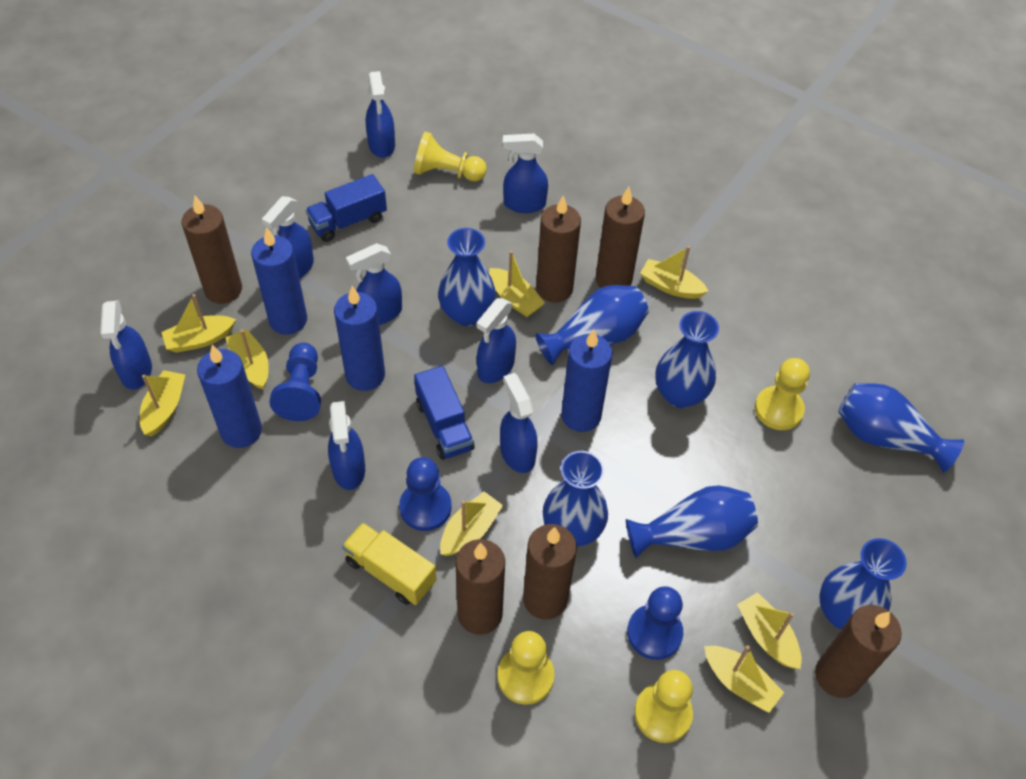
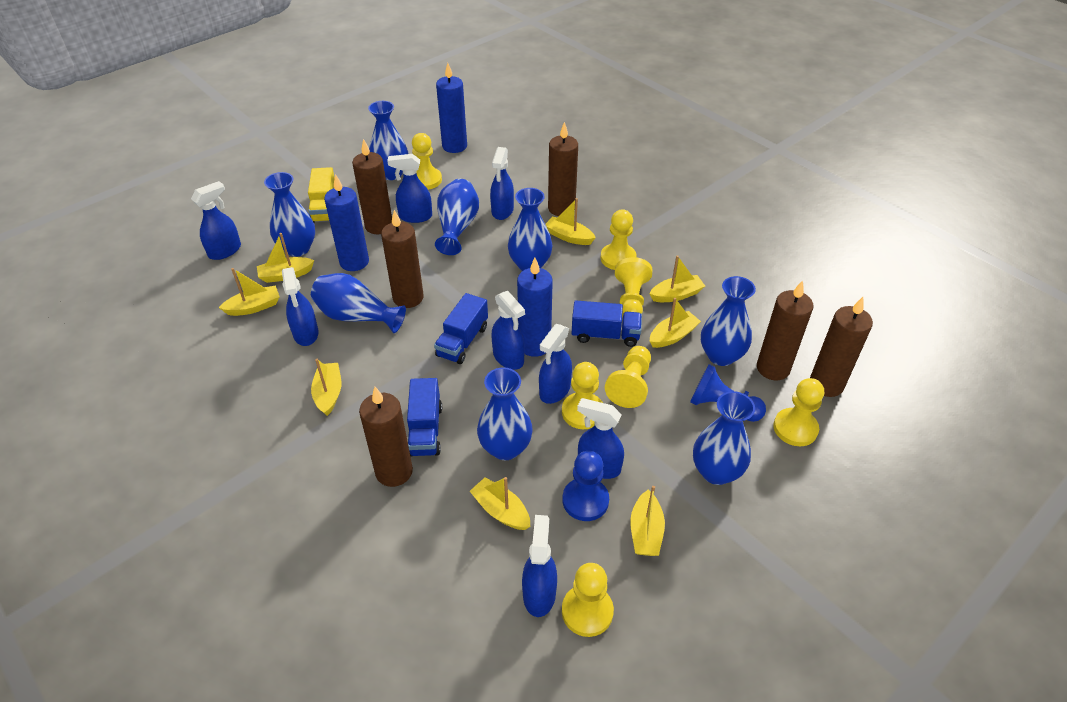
blue candle: [197,345,262,448] [251,227,307,335] [334,286,385,391] [561,330,613,432] = 4 -> [324,174,369,271] [436,63,467,153] [517,258,553,357] = 3
blue pawn: [269,343,321,421] [399,457,451,531] [627,586,683,660] = 3 -> [562,451,609,521] [690,364,766,422] = 2
blue truck: [306,174,387,242] [414,366,475,460] = 2 -> [407,378,442,457] [434,293,488,364] [572,300,642,347] = 3
blue vase: [438,228,496,326] [536,285,649,366] [543,451,608,547] [626,485,758,558] [655,311,719,408] [819,538,907,630] [838,383,964,473] = 7 -> [264,172,315,257] [311,273,406,333] [368,101,409,180] [435,179,479,255] [477,367,533,460] [508,188,553,271] [693,391,755,485] [701,276,756,366] = 8
yellow pawn: [413,132,487,181] [498,631,554,705] [634,670,693,743] [755,358,810,430] = 4 -> [412,133,442,190] [562,362,603,429] [562,563,614,637] [601,209,637,270] [605,346,651,408] [615,257,652,317] [773,378,824,446] = 7

